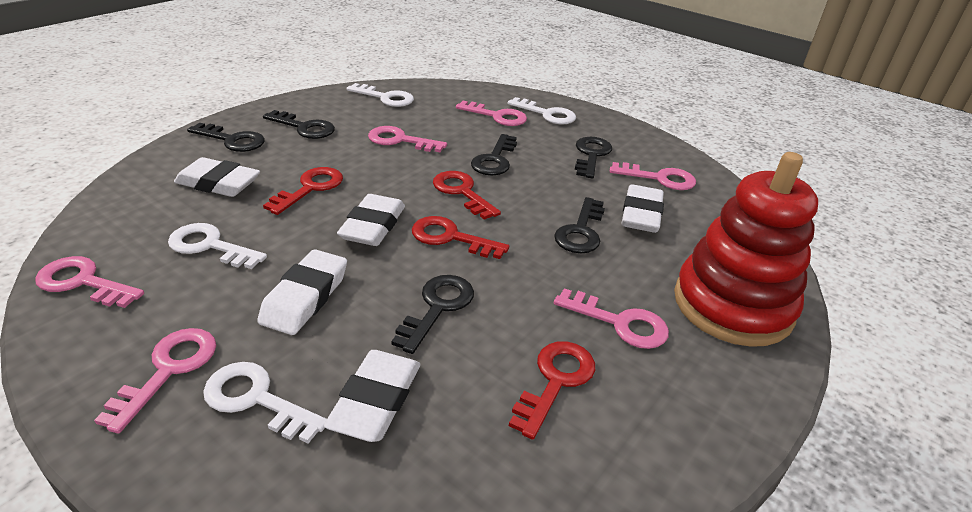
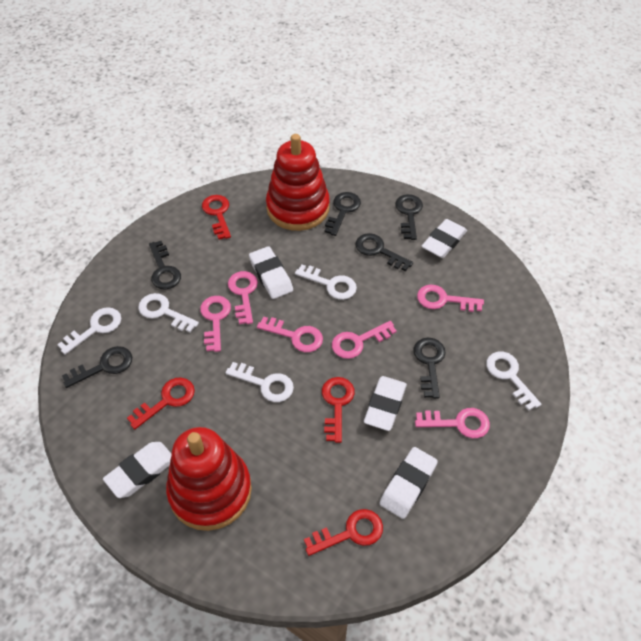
red stacking toy: [674,152,818,347] = 1 -> [166,427,252,531] [266,134,330,231] = 2
white key: [168,223,267,269] [203,362,327,443] [346,83,414,107] [508,97,576,124] = 4 -> [57,307,121,355] [138,293,199,332] [225,362,294,402] [295,264,357,300] [486,352,541,411] = 5

